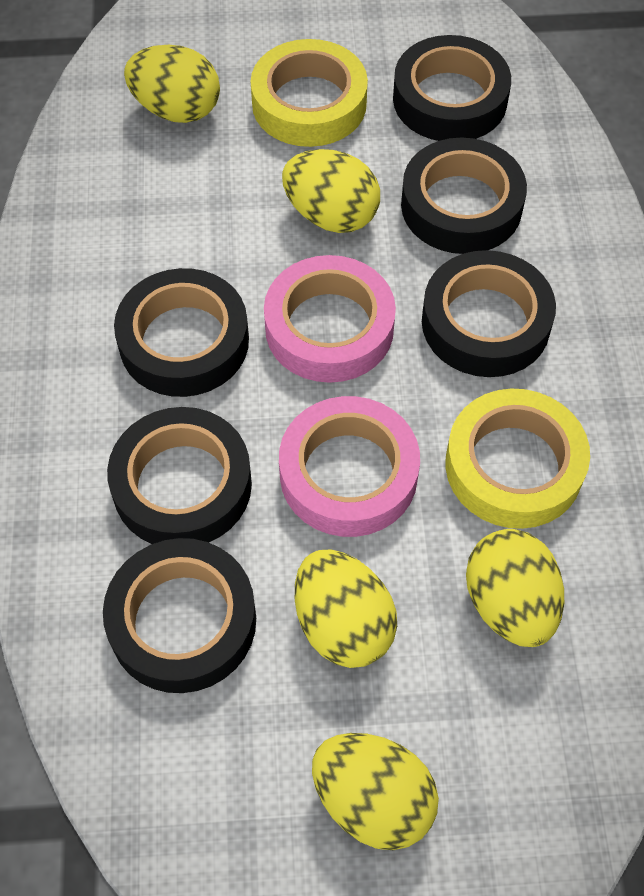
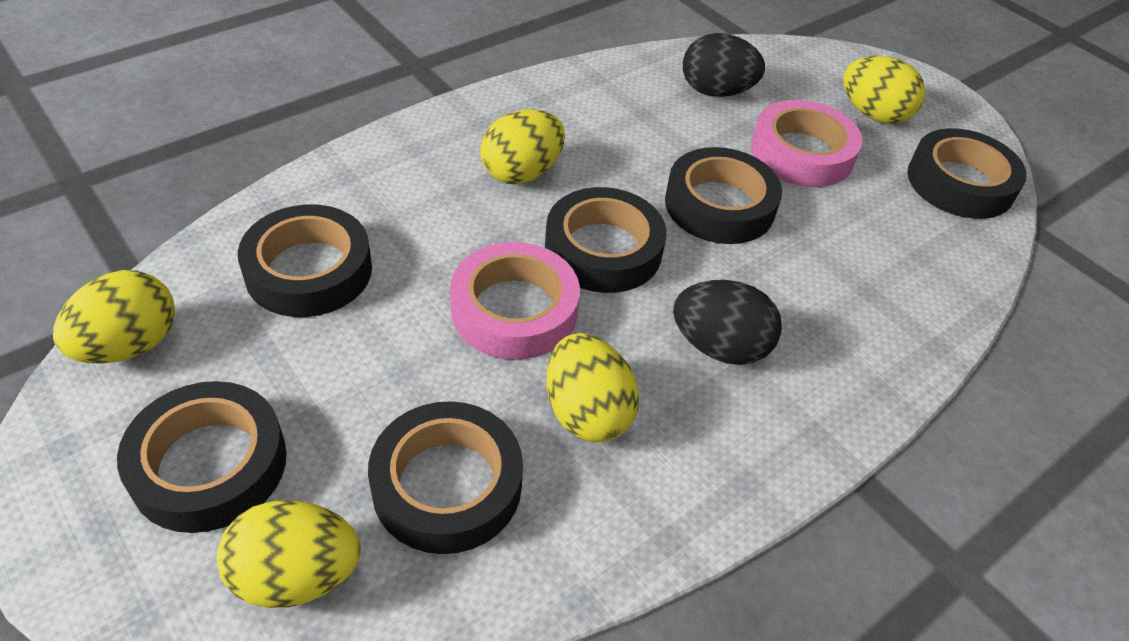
black egg: none = 0 -> [673,280,782,365] [683,33,765,97] = 2
yellow tape: [250,39,368,147] [446,389,590,529] = 2 -> none = 0

